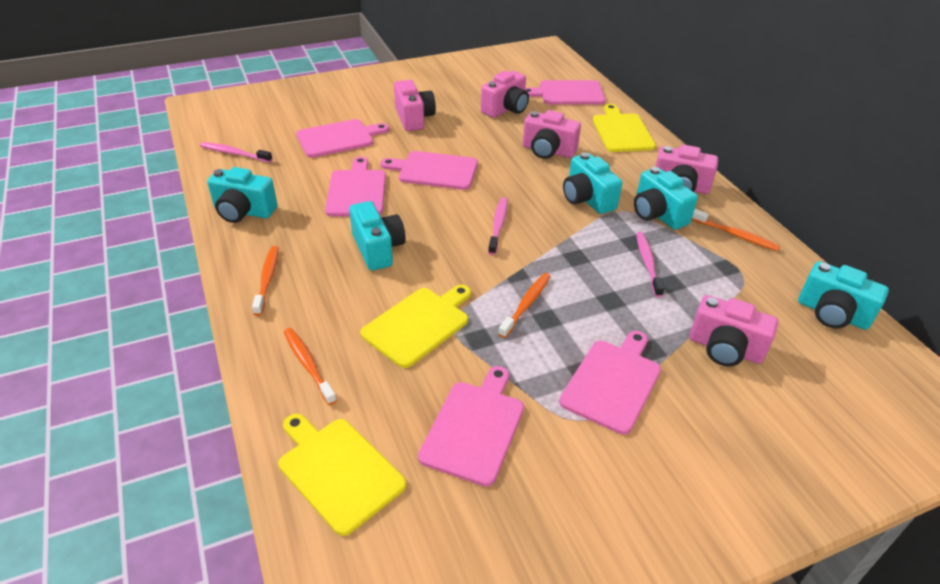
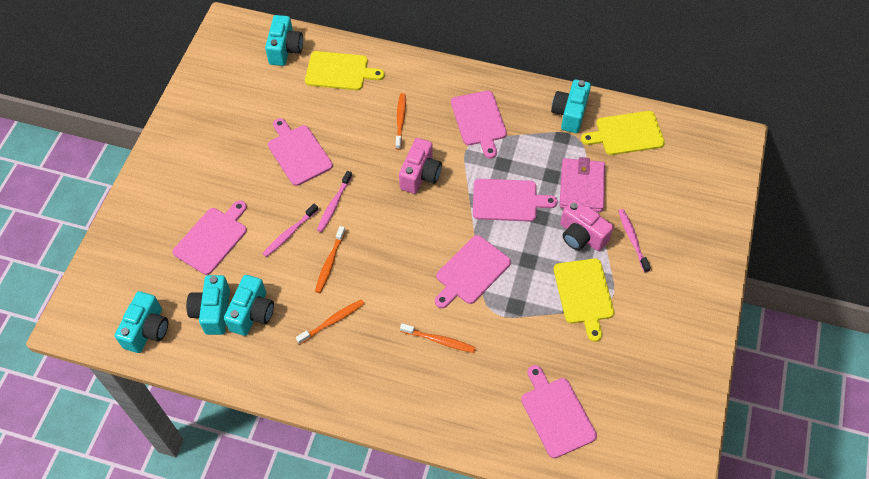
pink camera: [394,80,436,131] [481,71,529,118] [523,110,581,159] [655,145,718,194] [689,295,778,366] = 5 -> [399,138,442,194] [560,199,614,251] = 2
pink wallet: none = 0 -> [560,157,605,212] = 1

